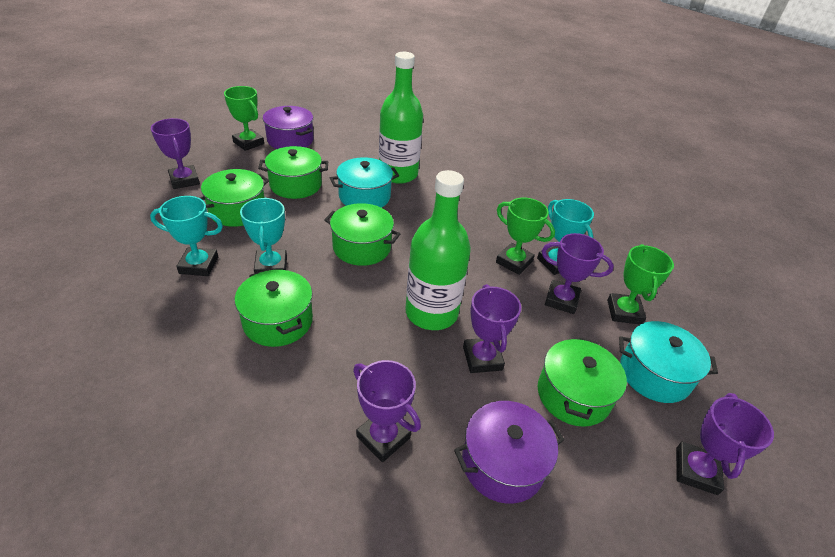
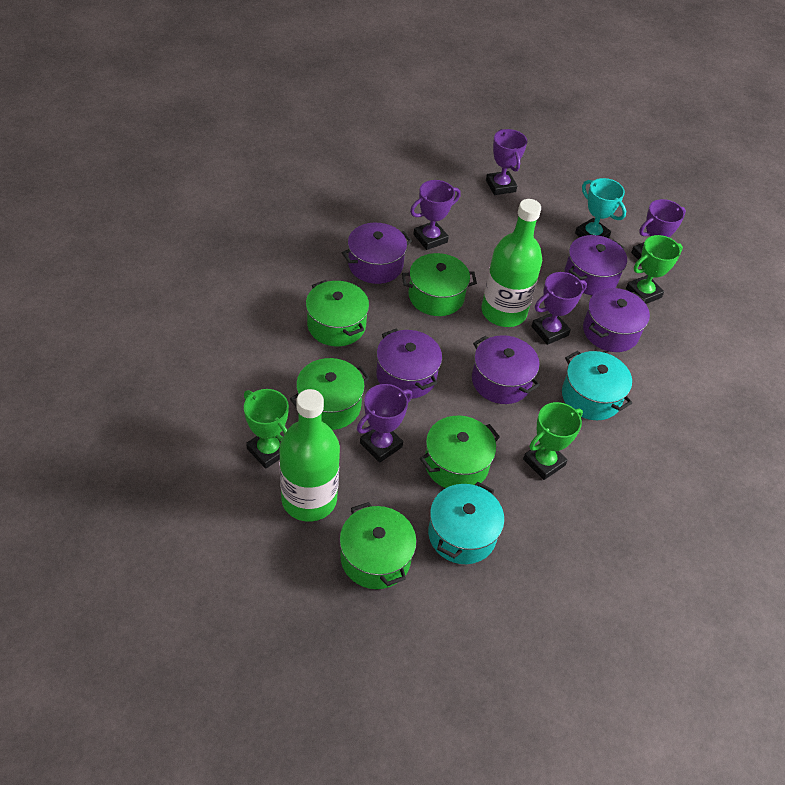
purple pot: [263,106,314,149] [454,401,564,504] = 2 -> [342,223,412,284] [376,329,442,399] [472,335,540,404] [564,235,627,295] [583,288,650,352] = 5
turquoise trophy: [150,196,223,276] [240,198,287,273] [537,199,594,275] = 3 -> [575,178,626,238] = 1

